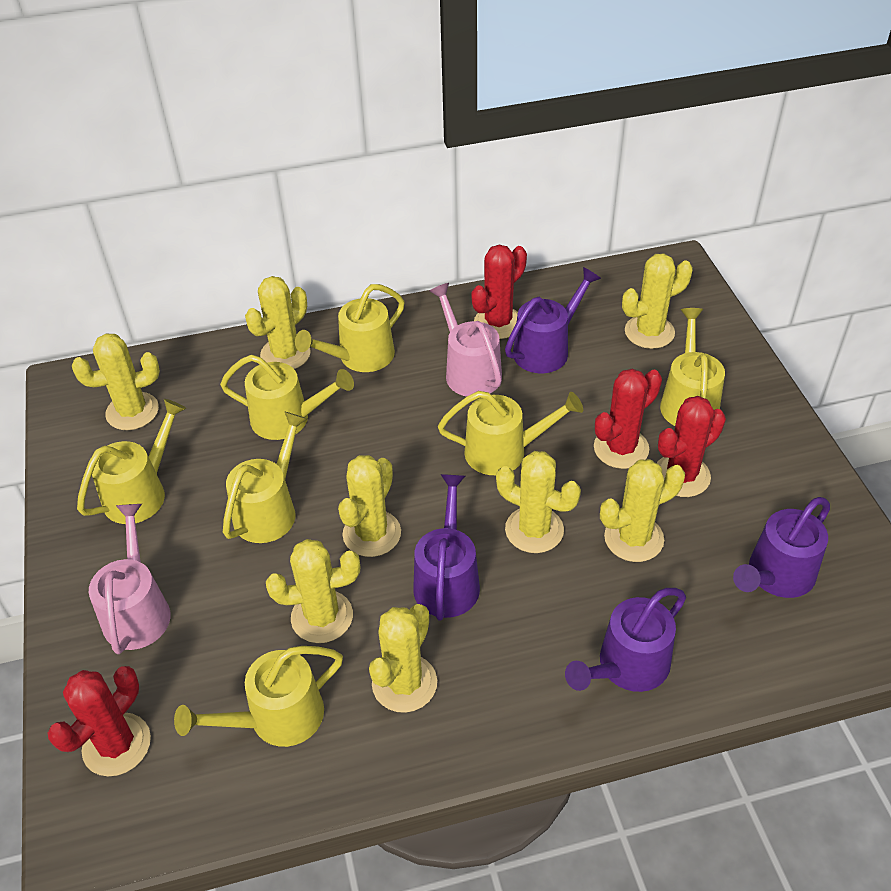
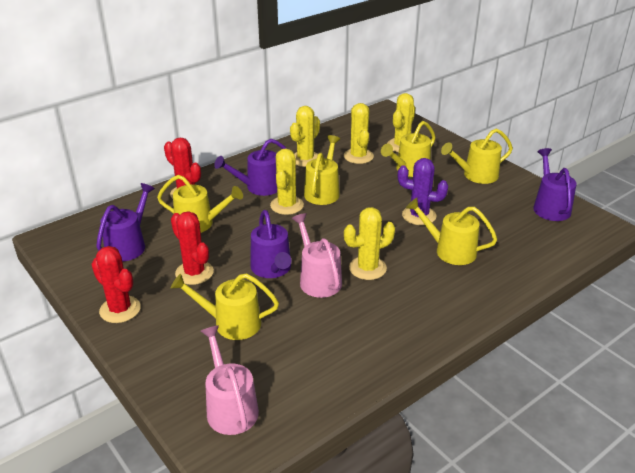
purple cactus: none = 0 -> [398,158,448,225] = 1
red cactus: [48,666,151,776] [471,245,527,339] [594,369,662,469] [657,396,726,497] = 4 -> [91,246,141,323] [164,137,201,199] [171,211,214,285] = 3
yellow cactus: [72,334,160,430] [245,276,311,369] [266,539,360,643] [338,455,401,557] [369,604,437,713] [496,451,581,553] [600,459,685,562] [622,254,693,349] = 8 -> [270,149,304,215] [290,106,320,167] [344,103,374,164] [344,207,395,280] [388,93,415,152] = 5
yellow watering can: [77,399,186,524] [174,646,343,747] [220,355,354,440] [223,412,307,543] [295,284,404,372] [438,391,583,475] [660,308,725,426] = 7 -> [157,175,243,233] [171,273,279,340] [304,135,340,205] [381,121,436,177] [406,198,497,265] [441,128,513,184] = 6

